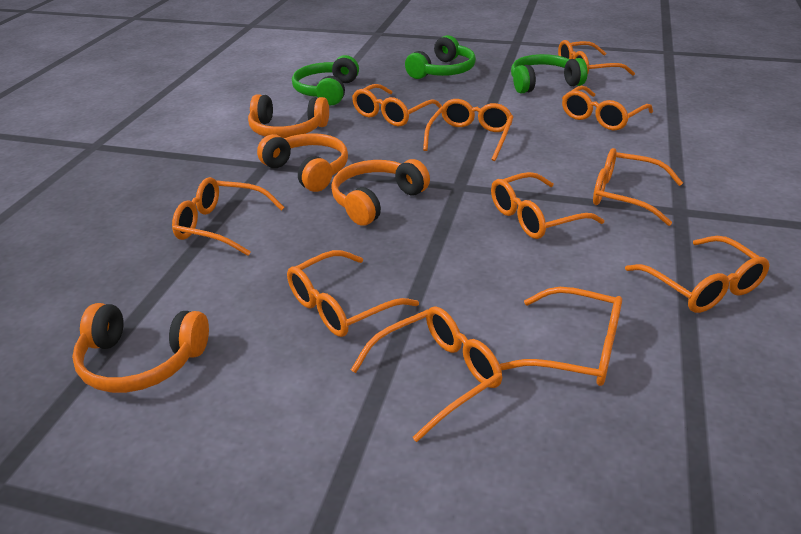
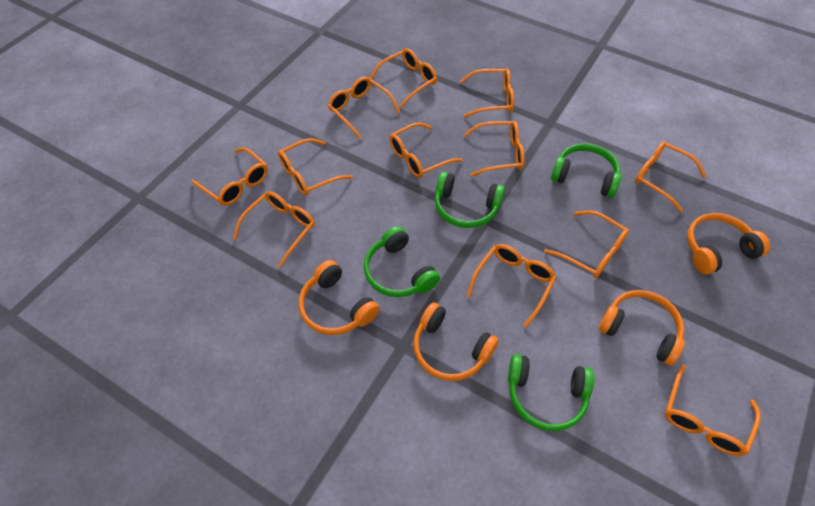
green headphones: [292,55,359,105] [405,35,476,79] [511,54,588,93] = 3 -> [364,226,440,297] [435,172,505,228] [508,354,594,431] [551,144,622,198] = 4
orange glasses: [172,177,285,256] [287,250,419,337] [351,306,502,442] [352,84,442,127] [423,99,513,161] [491,172,604,239] [500,287,622,386] [558,40,635,76] [562,86,653,131] [593,148,683,226] [625,236,770,313] = 11 -> [191,147,268,206] [233,191,315,268] [278,138,353,196] [328,77,400,139] [370,48,437,107] [389,123,462,178] [460,68,514,118] [463,121,525,177] [467,244,556,328] [544,210,629,278] [635,141,706,212] [665,364,761,456] = 12

